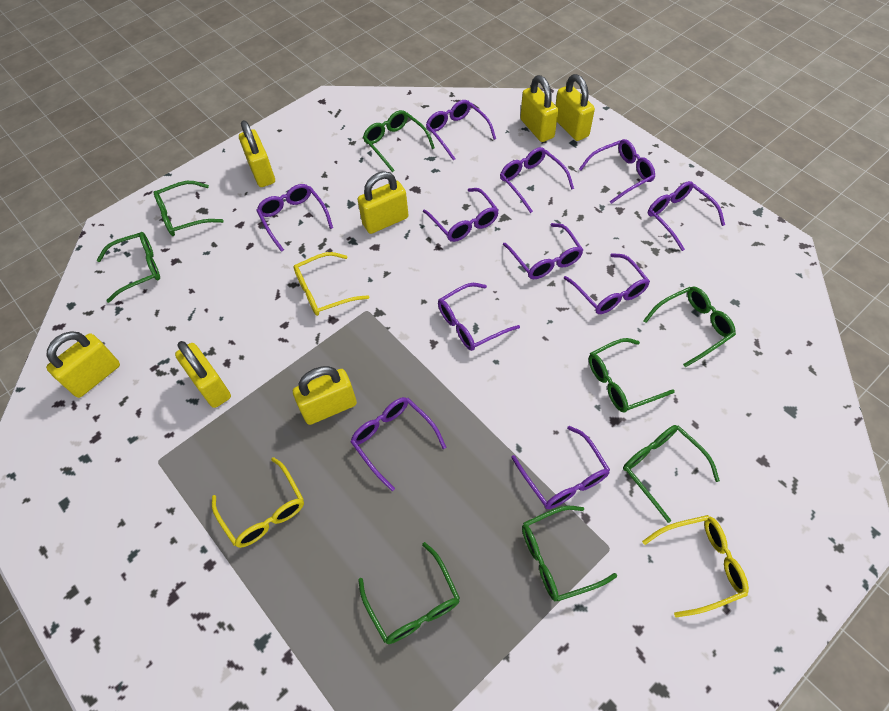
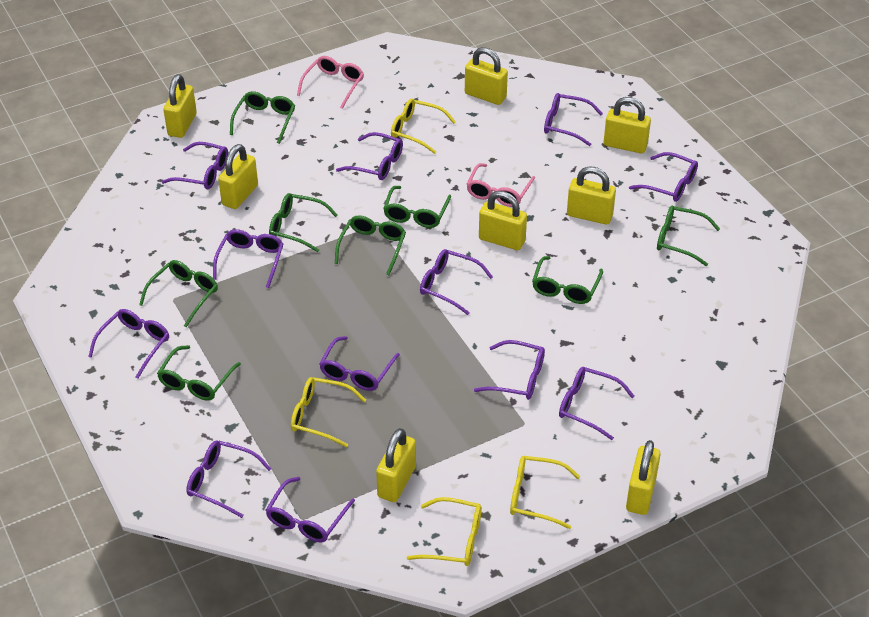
pink glasses: none = 0 -> [297,56,364,109] [466,163,535,207] = 2
purple glasses: [256,184,333,252] [351,397,446,491] [423,188,499,242] [426,100,496,161] [438,283,520,351] [500,147,574,213] [503,223,583,279] [511,426,610,509] [564,253,650,314] [579,139,655,204] [648,181,725,251] = 11 -> [88,309,169,378] [162,142,228,189] [186,440,271,518] [213,229,284,288] [266,477,355,542] [319,336,400,391] [336,132,403,180] [420,249,493,315] [474,340,545,400] [544,93,603,146] [559,367,634,440] [629,152,698,202] = 12
yellow glasses: [212,457,304,548] [293,252,369,316] [642,515,749,618] = 3 -> [291,377,366,447] [391,99,456,154] [407,497,482,566] [510,456,580,529] = 4
yellow padlock: [46,331,120,398] [175,341,231,408] [239,120,275,187] [293,366,357,425] [357,171,408,234] [520,75,558,142] [556,74,595,141] = 7 -> [163,74,197,138] [218,144,258,209] [376,428,416,502] [465,47,508,105] [479,191,527,250] [567,166,616,224] [604,97,651,153] [626,440,661,515] = 8

